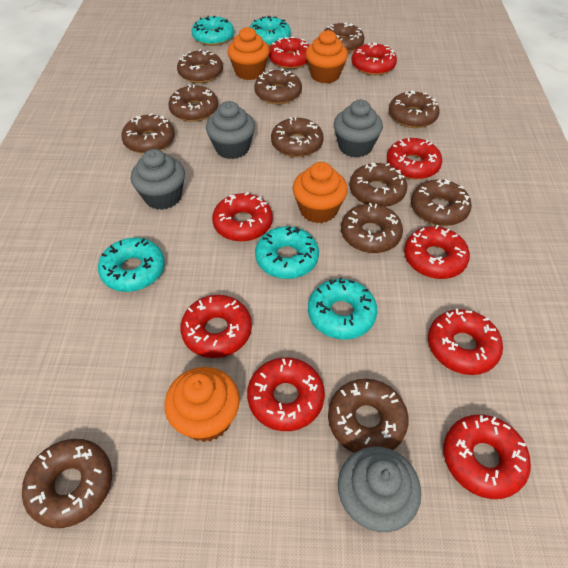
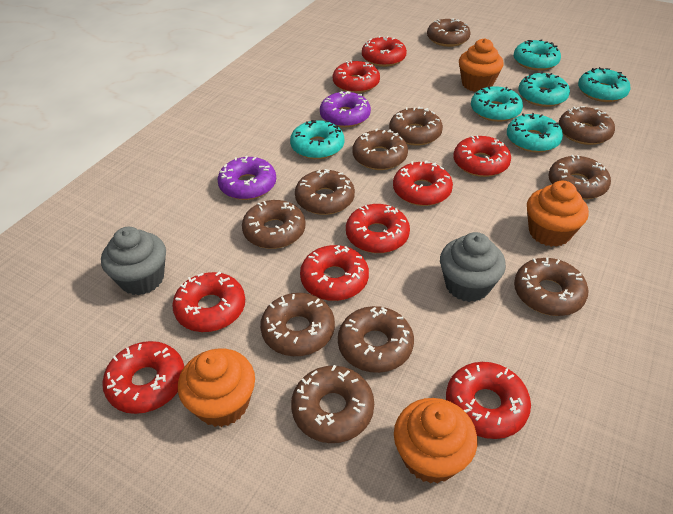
brown donut: [22,439,112,528] [121,113,175,154] [168,85,218,122] [177,49,223,83] [254,69,302,104] [271,117,324,157] [324,23,364,53] [328,379,409,453] [341,203,403,253] [349,163,407,207] [389,91,439,128] [411,179,472,226] = 12 -> [242,200,306,249] [260,293,335,356] [291,365,374,443] [295,169,355,215] [338,306,414,373] [352,128,408,170] [389,107,443,146] [427,18,471,47] [514,257,588,316] [548,155,611,200] [558,106,615,145] = 11
grey cupcake: [131,149,185,210] [206,101,255,159] [334,100,383,158] [338,447,421,532] = 4 -> [101,227,166,295] [440,232,506,302] = 2
purple donut: none = 0 -> [218,156,276,200] [320,91,371,127] = 2
turquoise donut: [98,238,165,292] [192,16,234,46] [250,16,291,46] [255,226,319,279] [308,277,377,339] = 5 -> [290,120,344,159] [471,86,523,122] [507,113,563,153] [513,39,561,71] [518,71,570,107] [578,67,631,102] = 6

